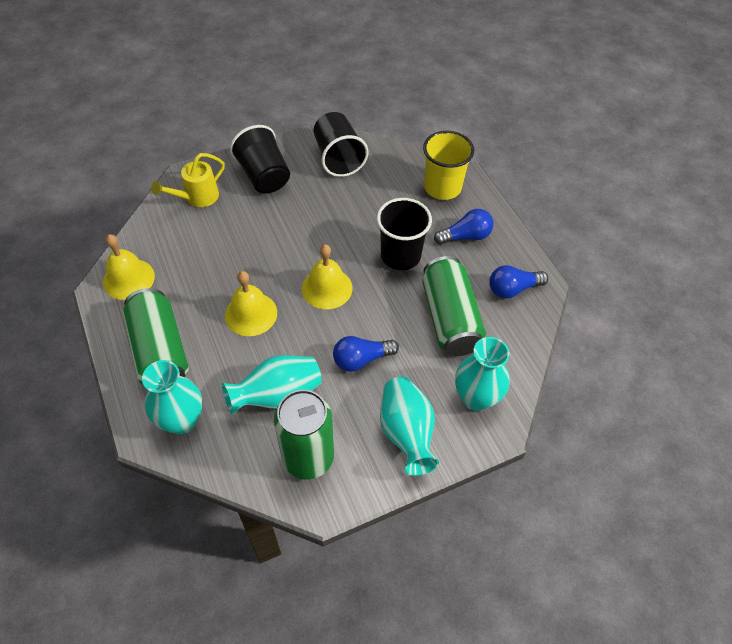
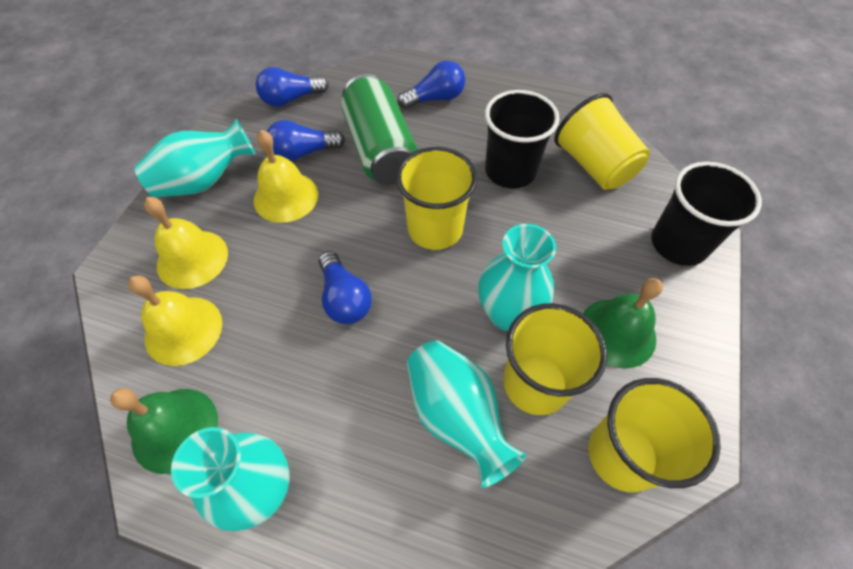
black cup: [230,125,290,193] [313,112,368,177] [377,198,432,270] = 3 -> [485,90,560,189] [651,162,762,266] = 2
blue light bulb: [333,336,399,372] [434,209,493,245] [489,265,548,298] = 3 -> [256,67,329,107] [267,120,345,161] [319,251,372,324] [398,60,465,109] = 4
green bell: none = 0 -> [110,388,218,474] [583,278,663,369] = 2
green can: [123,288,189,385] [274,390,334,479] [422,256,486,356] = 3 -> [341,74,418,185] = 1
yellow cup: [423,131,474,200] = 1 -> [396,147,477,250] [503,303,607,415] [554,93,650,190] [588,378,721,492] = 4
yellow watering can: [151,153,225,207] = 1 -> none = 0

